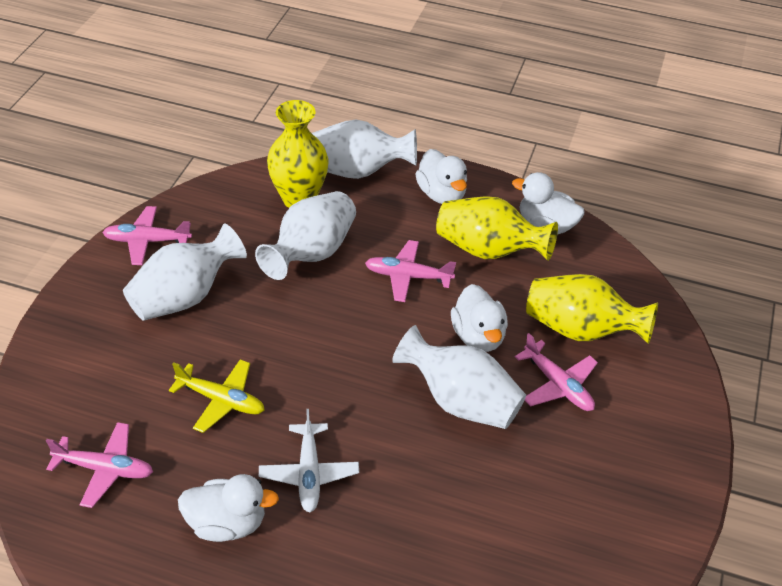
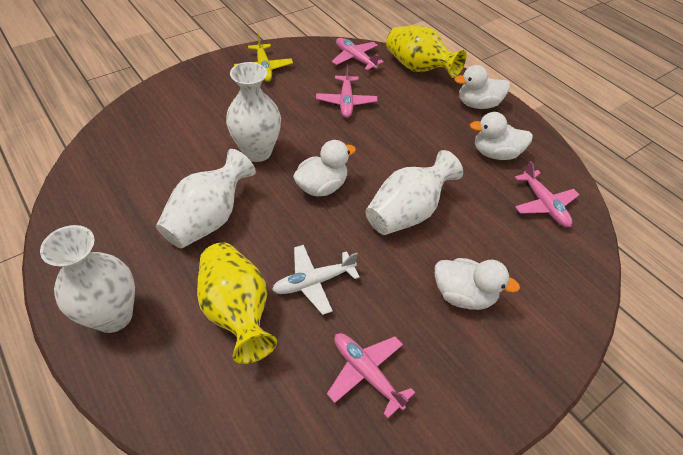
yellow vase: [267,100,329,208] [436,196,558,261] [526,274,658,344] = 3 -> [197,243,277,364] [386,26,466,78] = 2

